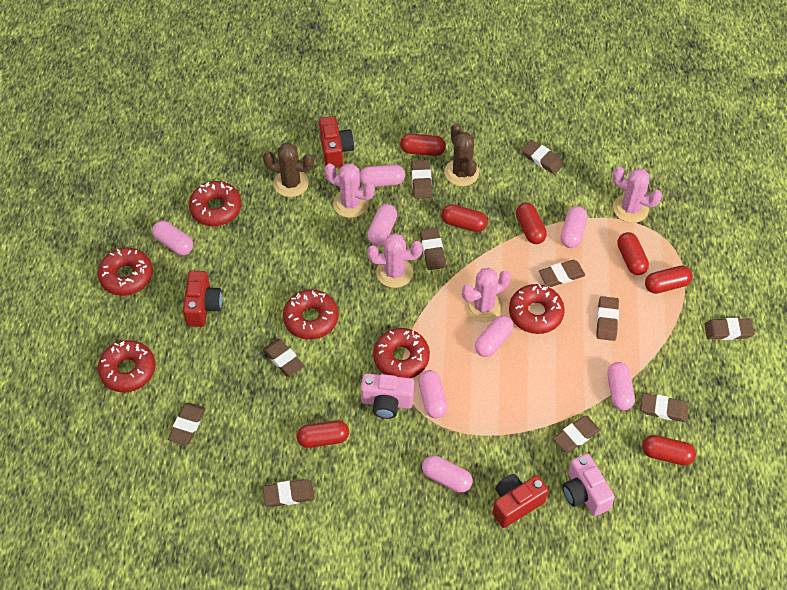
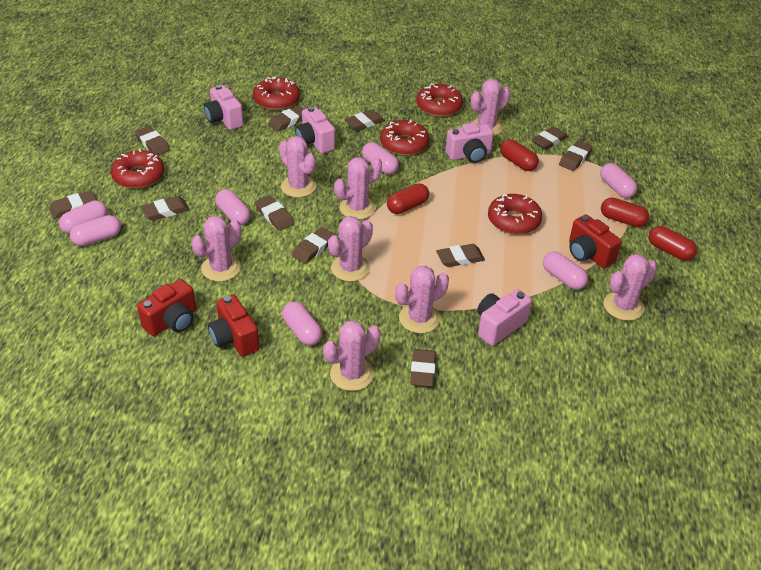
brown cactus: [263,143,314,197] [444,123,479,186] = 2 -> none = 0
pink cactus: [325,163,375,218] [367,233,423,288] [462,268,511,322] [613,166,662,223] = 4 -> [192,215,241,282] [279,136,316,198] [323,320,380,391] [328,216,373,282] [334,157,382,220] [395,266,449,333] [471,79,510,136] [604,254,657,321] = 8
pink camera: [361,373,414,419] [562,453,615,516] = 2 -> [204,85,244,130] [295,106,335,153] [446,122,494,163] [477,289,532,346] = 4
pink capsule: [152,221,193,255] [360,164,405,187] [367,204,397,246] [418,370,447,418] [422,455,472,493] [475,316,514,357] [561,206,587,248] [607,362,635,410] = 8 -> [59,200,107,234] [70,215,121,246] [215,189,251,225] [282,302,322,345] [362,142,399,174] [543,251,588,290] [600,163,637,198] = 7
red capsule: [297,420,349,448] [400,134,446,156] [441,204,488,232] [516,203,547,244] [617,232,649,275] [642,435,696,466] [645,266,692,294] = 7 -> [387,183,429,214] [500,139,539,171] [601,198,649,227] [649,226,697,261] = 4
red donut: [97,248,153,296] [98,340,155,393] [189,181,242,226] [283,290,338,340] [373,328,430,378] [509,284,565,334] = 6 -> [111,149,164,189] [253,76,300,110] [380,119,429,156] [416,83,463,117] [488,194,542,235] = 5

